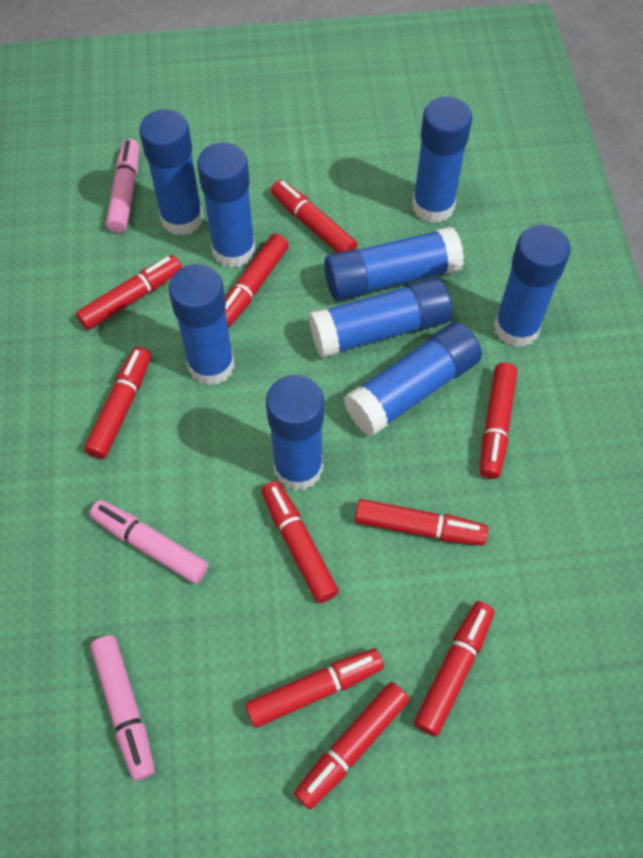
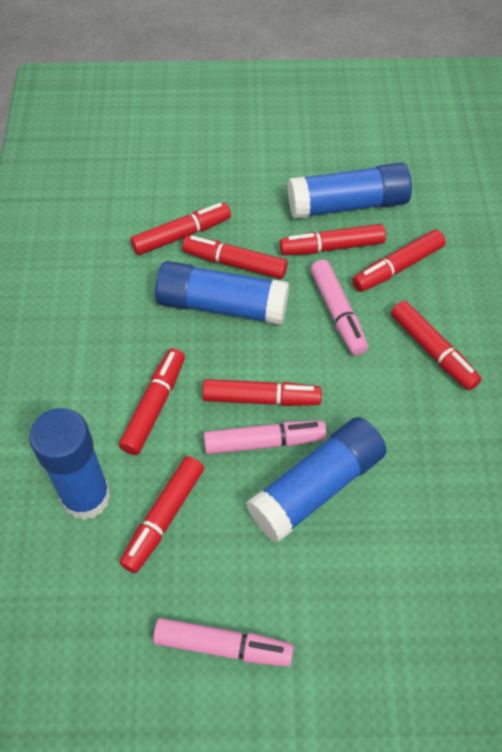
blue glue stick: [139,109,203,236] [168,264,235,386] [197,142,256,268] [266,375,324,491] [309,277,452,358] [324,227,464,301] [344,322,482,437] [412,97,472,223] [494,225,571,347] = 9 -> [29,408,111,520] [155,261,289,325] [246,417,387,543] [288,163,412,219] = 4
red marker: [76,255,182,330] [84,346,151,459] [225,234,289,327] [245,648,384,728] [262,481,339,603] [271,180,357,253] [294,682,409,809] [355,499,488,546] [414,601,494,737] [480,362,517,479] = 10 -> [119,348,185,455] [120,456,204,573] [130,203,231,255] [182,236,288,279] [202,379,322,406] [280,224,386,255] [352,229,446,292] [391,300,482,391] = 8

